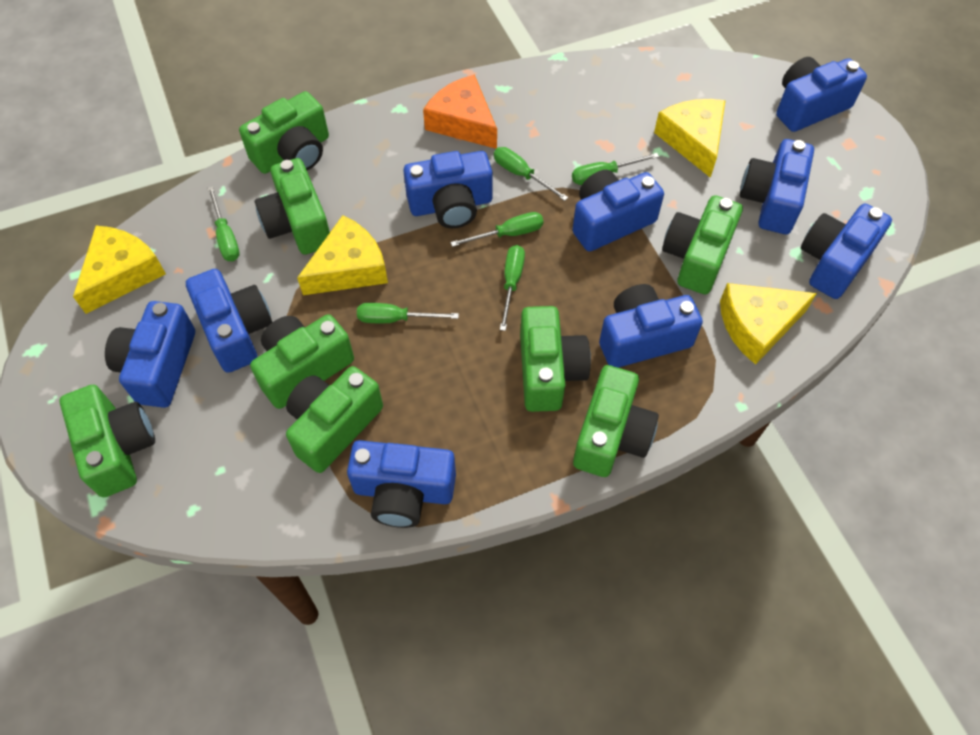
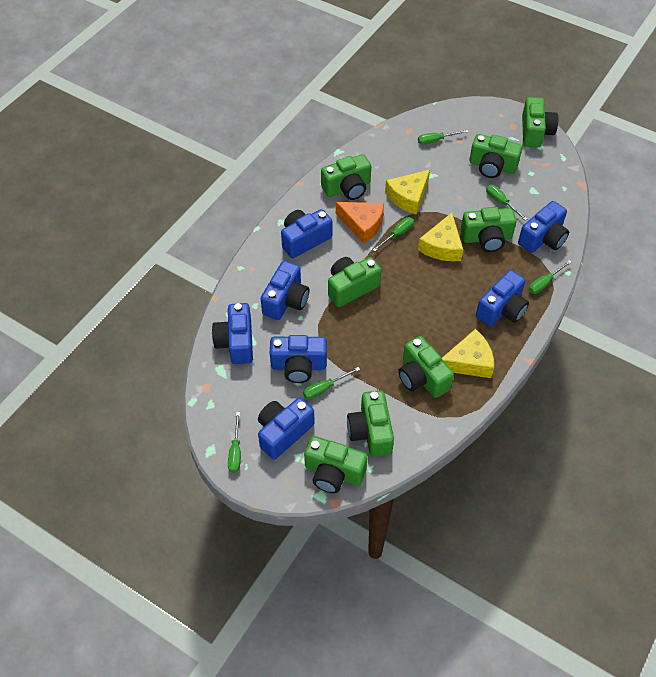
blue camera: [105,301,195,408] [186,269,272,373] [347,440,456,528] [403,151,493,228] [572,170,664,252] [599,284,703,368] [740,139,814,234] [776,57,867,132] [801,203,892,299] = 9 -> [212,303,253,364] [258,398,315,460] [261,261,309,320] [270,335,327,383] [281,209,332,258] [476,270,529,326] [518,201,569,253] = 7
yellow cheese: [73,226,166,314] [297,215,388,295] [654,99,726,178] [720,283,817,365] = 4 -> [385,170,430,215] [418,213,463,261] [442,329,494,378] = 3

